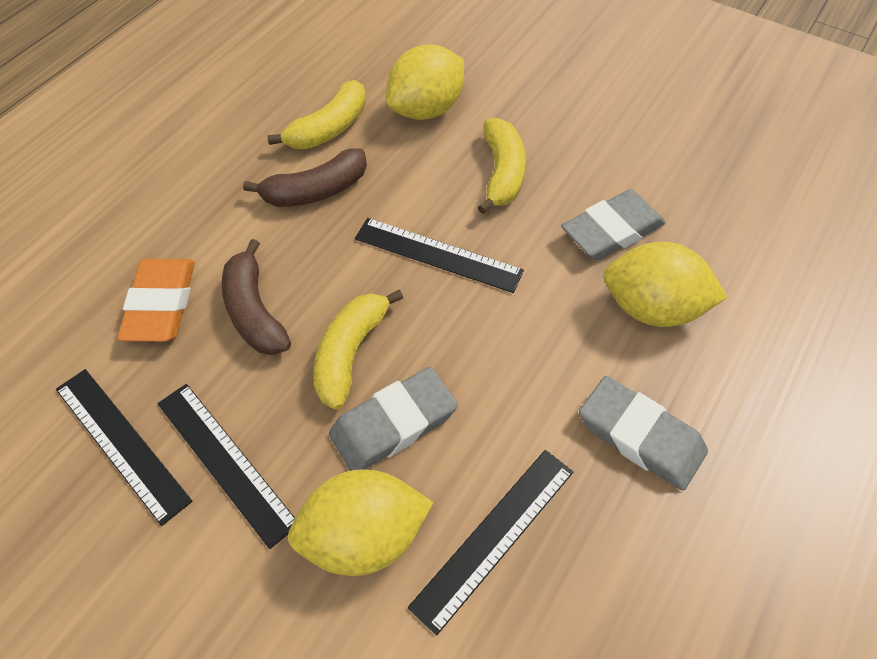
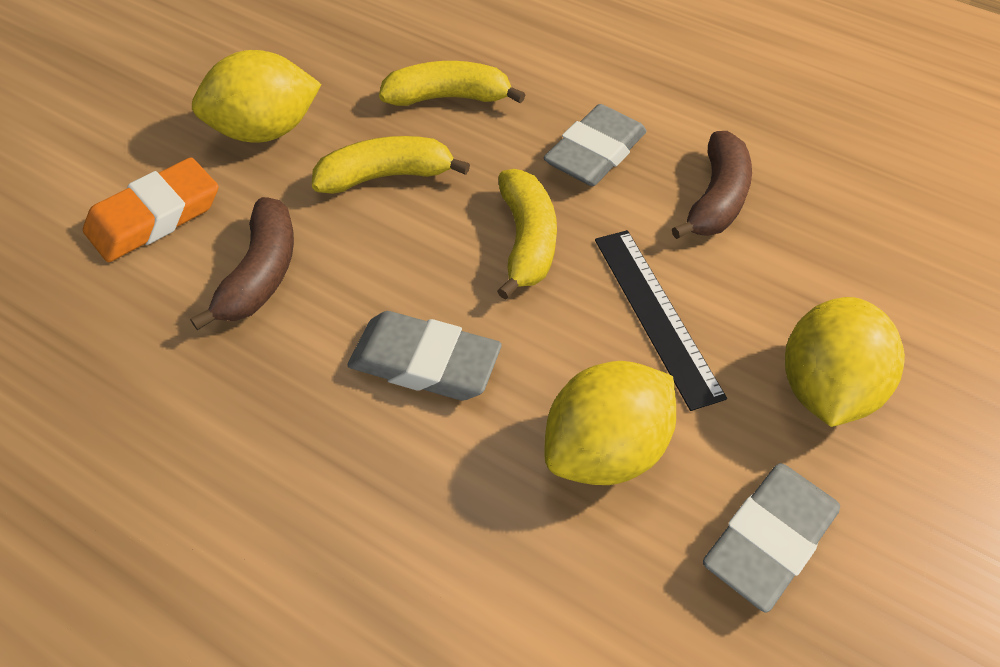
black ruler: [56,369,193,526] [157,384,295,549] [355,218,524,293] [408,450,573,635] = 4 -> [595,230,727,411] = 1

